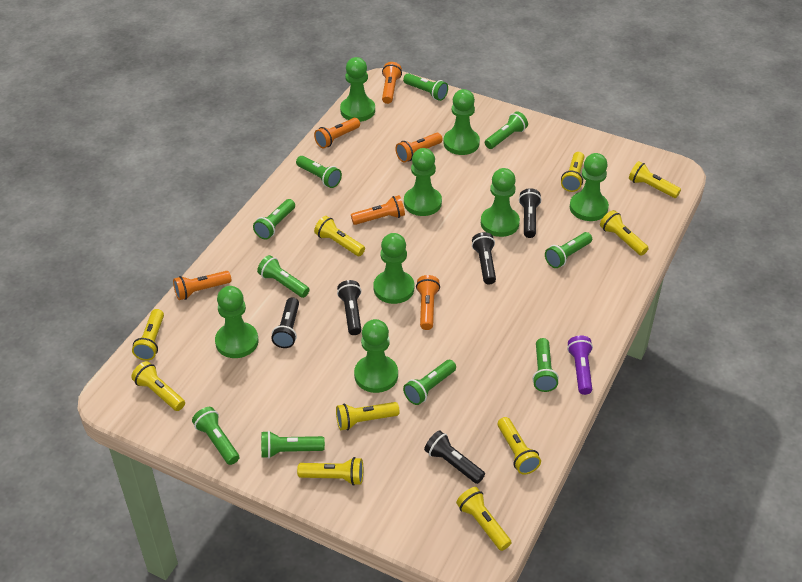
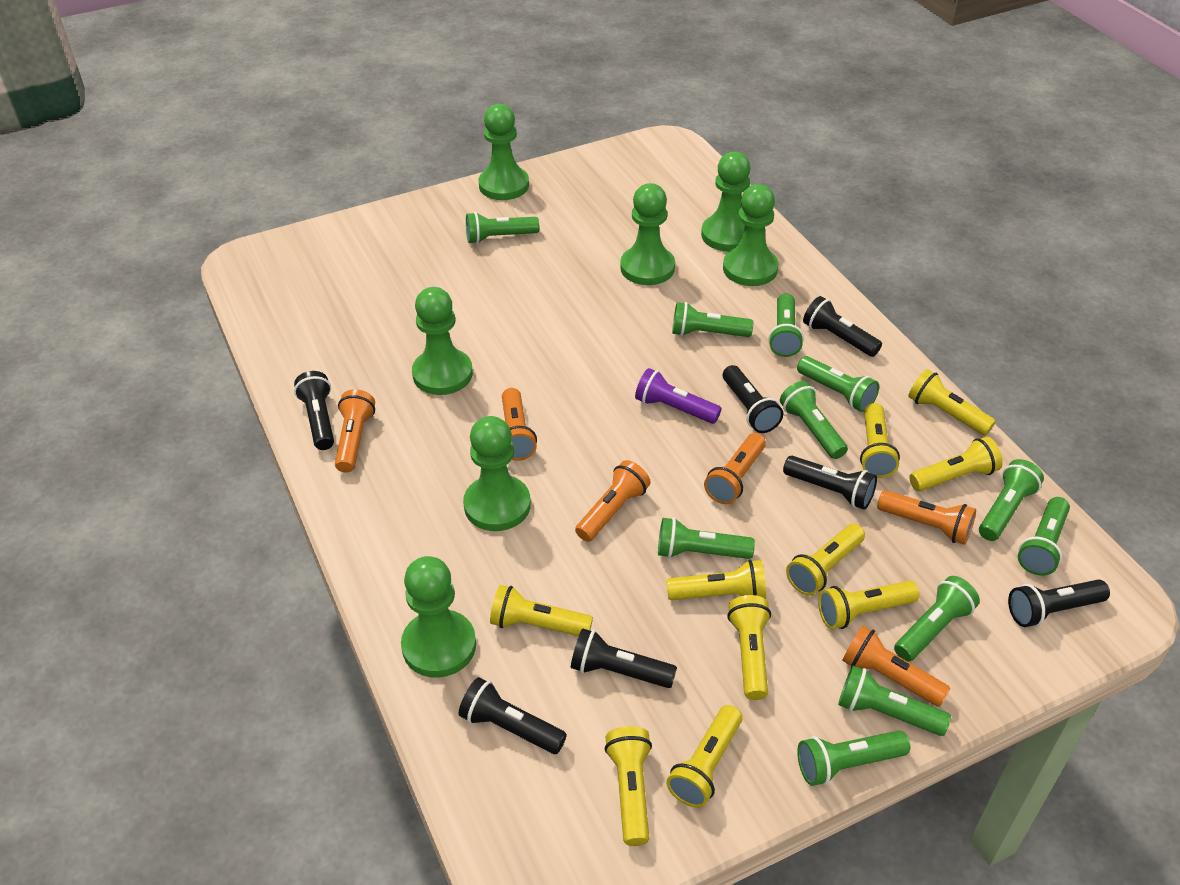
black flashlight: [271,297,299,348] [337,280,361,335] [424,430,485,484] [472,232,496,285] [519,188,542,238] = 5 -> [294,371,334,450] [458,677,567,754] [571,628,677,688] [723,365,783,433] [783,456,877,510] [803,296,882,357] [1008,579,1110,627] = 7
green flashlight: [192,407,239,465] [253,199,295,240] [257,255,310,298] [261,431,325,458] [296,156,342,188] [403,73,448,101] [403,360,456,405] [485,111,528,149] [532,338,559,392] [545,232,592,268] = 10 -> [466,212,539,244] [658,517,755,559] [672,302,753,337] [768,293,804,357] [780,381,848,459] [797,356,879,412] [797,731,910,786] [838,665,951,736] [894,576,980,662] [979,459,1044,541] [1018,497,1070,576] = 11
green pawn: [215,286,259,358] [340,57,375,122] [354,319,398,393] [373,233,414,304] [404,148,442,216] [443,89,480,155] [481,168,520,237] [570,153,609,221] = 8 -> [401,556,476,678] [412,287,473,395] [463,416,531,531] [478,104,529,200] [620,183,675,285] [701,152,751,251] [723,184,778,286] = 7

